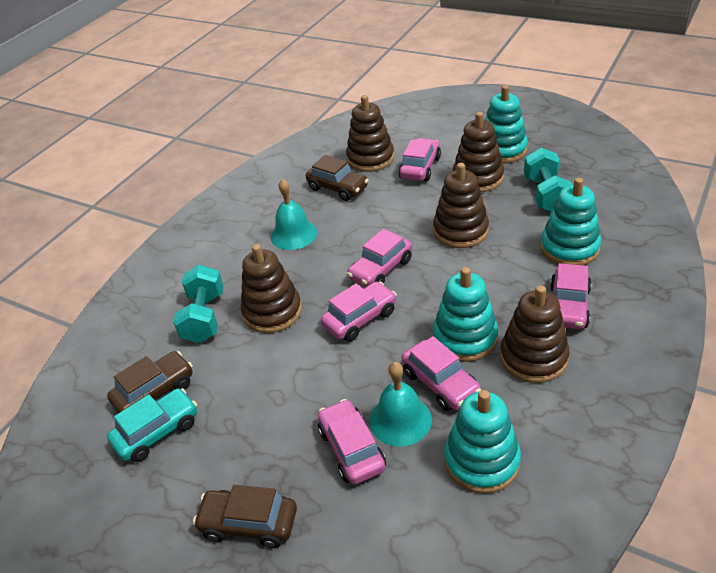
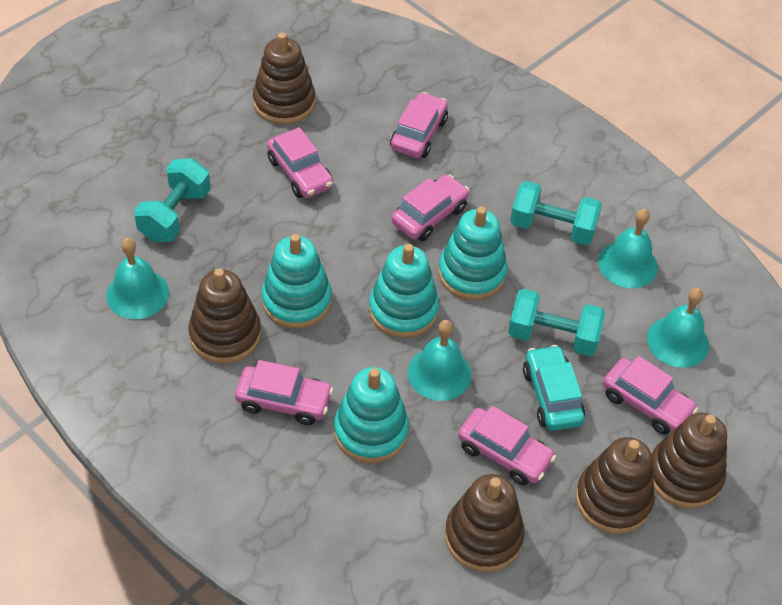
brown car: [107,351,193,413] [193,485,297,548] [306,155,369,201] = 3 -> none = 0
turquoise bell: [271,179,317,250] [370,362,432,447] = 2 -> [106,238,169,319] [408,320,471,401] [598,209,658,288] [647,288,709,368] = 4
turquoise dumbbell: [173,265,224,343] [524,148,572,212] = 2 -> [134,158,211,242] [508,289,605,356] [510,181,602,245] = 3

